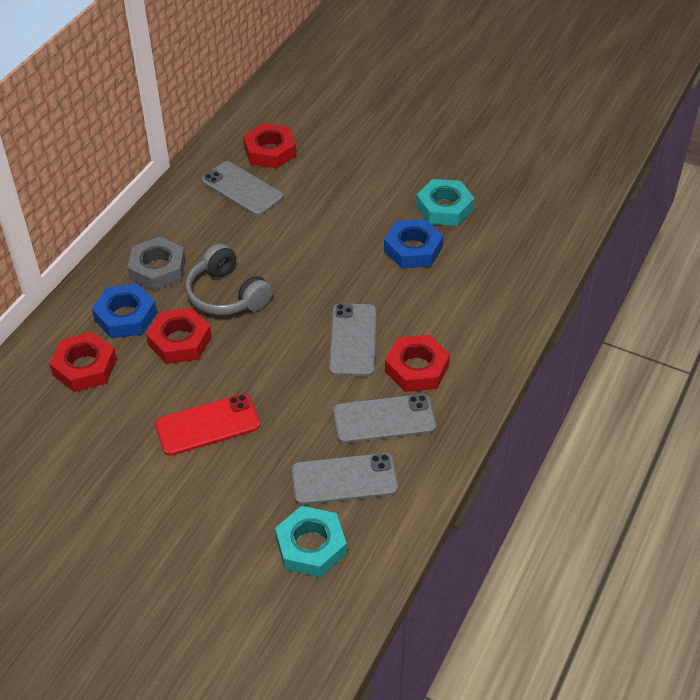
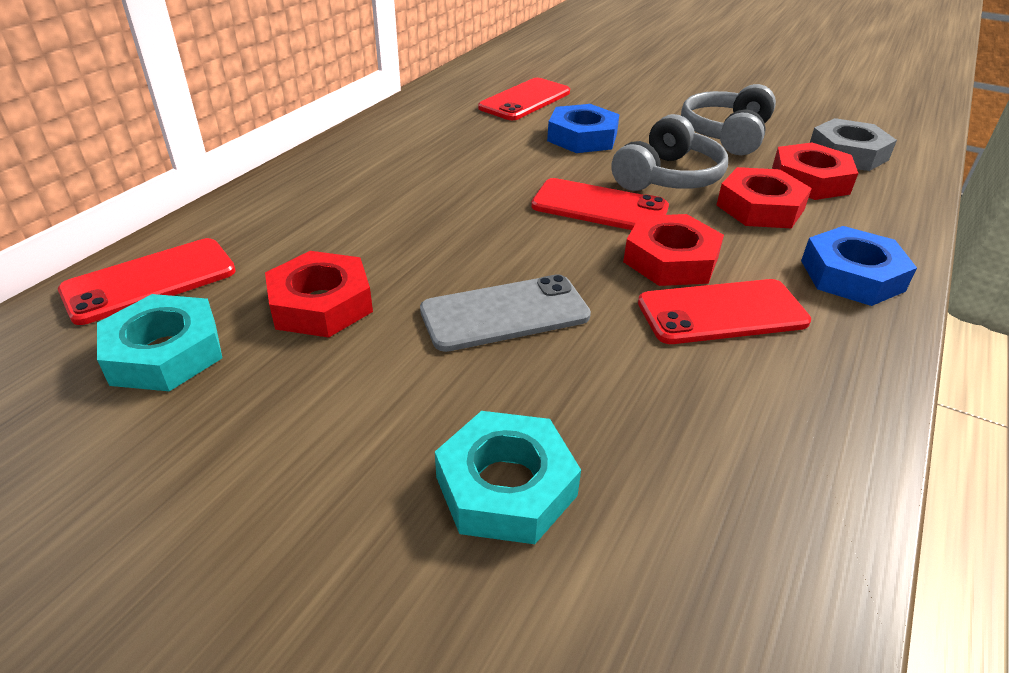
grey headphones: [185,243,273,315] = 1 -> [611,114,728,191] [681,84,776,155] = 2
grey phone: [202,161,283,216] [292,453,398,505] [329,303,376,377] [333,394,436,443] = 4 -> [420,274,591,352] = 1
red phone: [155,394,260,456] = 1 -> [58,238,236,325] [478,78,570,120] [531,178,669,230] [638,279,811,344] = 4

